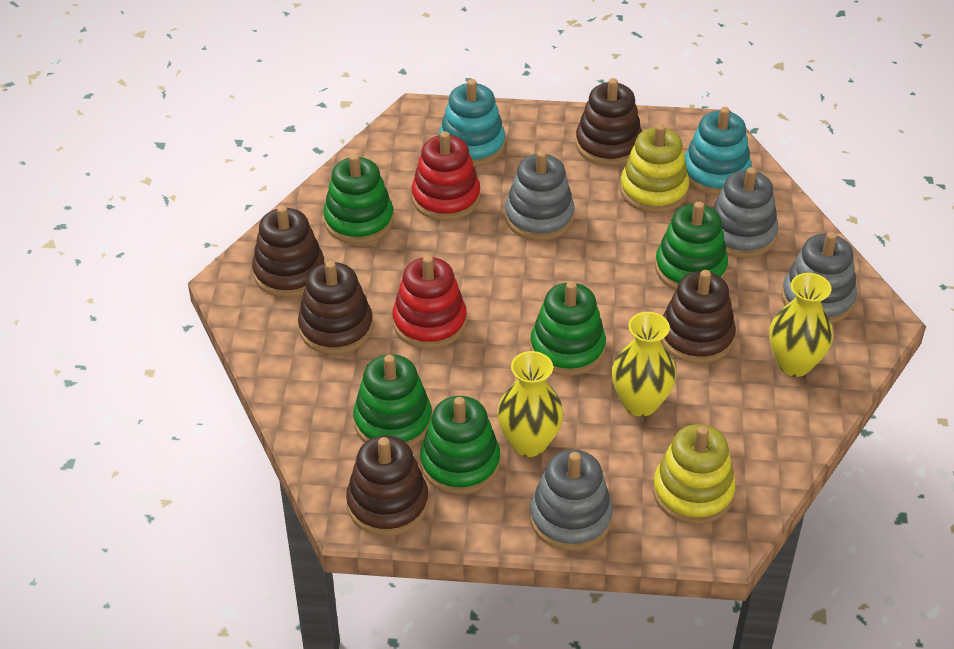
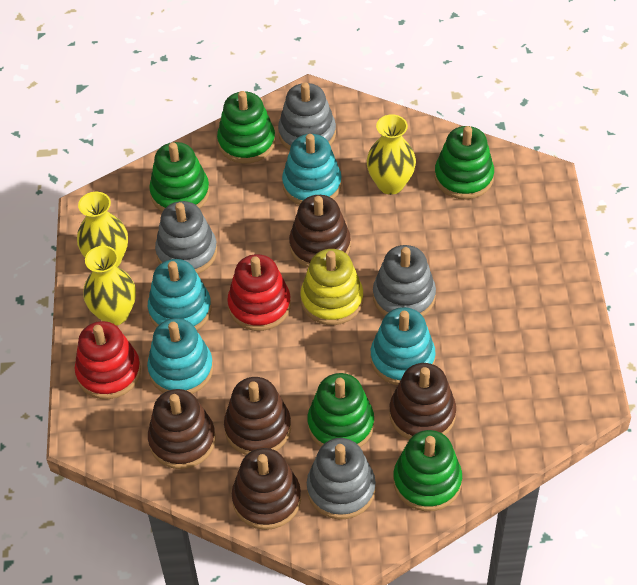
turquoise stacking toy: [439,79,505,167] [685,107,752,195] = 2 -> [147,318,213,394] [148,259,212,330] [282,134,342,205] [370,307,436,385] = 4
yellow stacking toy: [620,124,689,213] [653,424,736,525] = 2 -> [300,249,363,325] = 1

